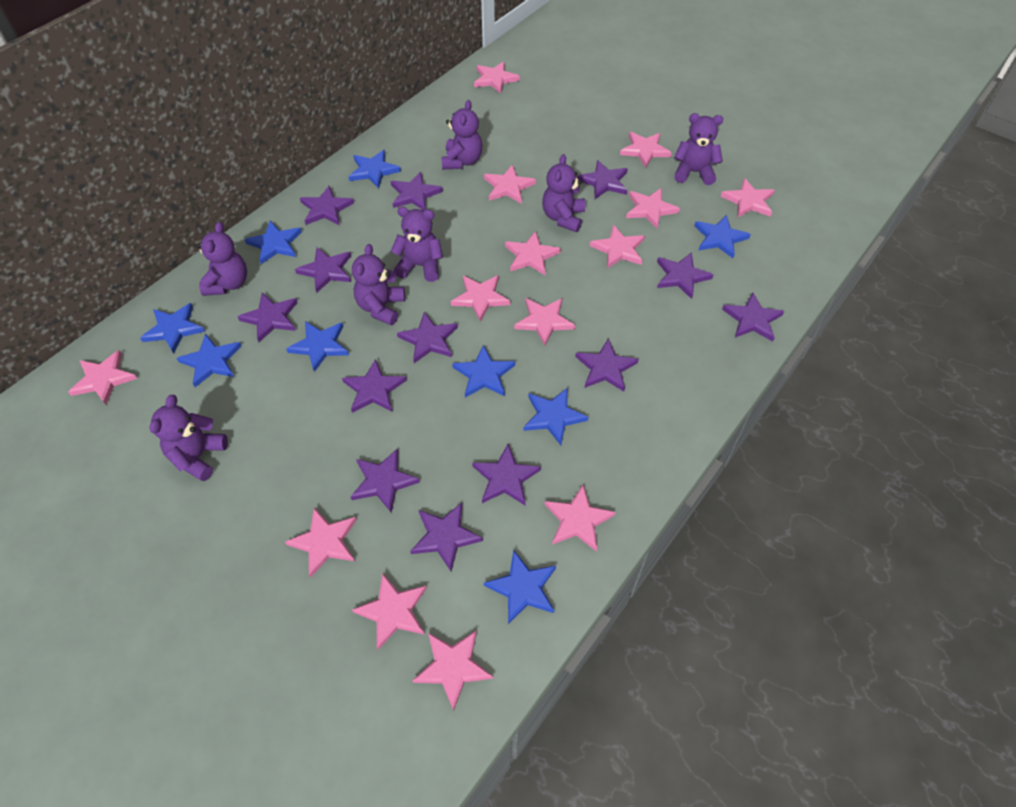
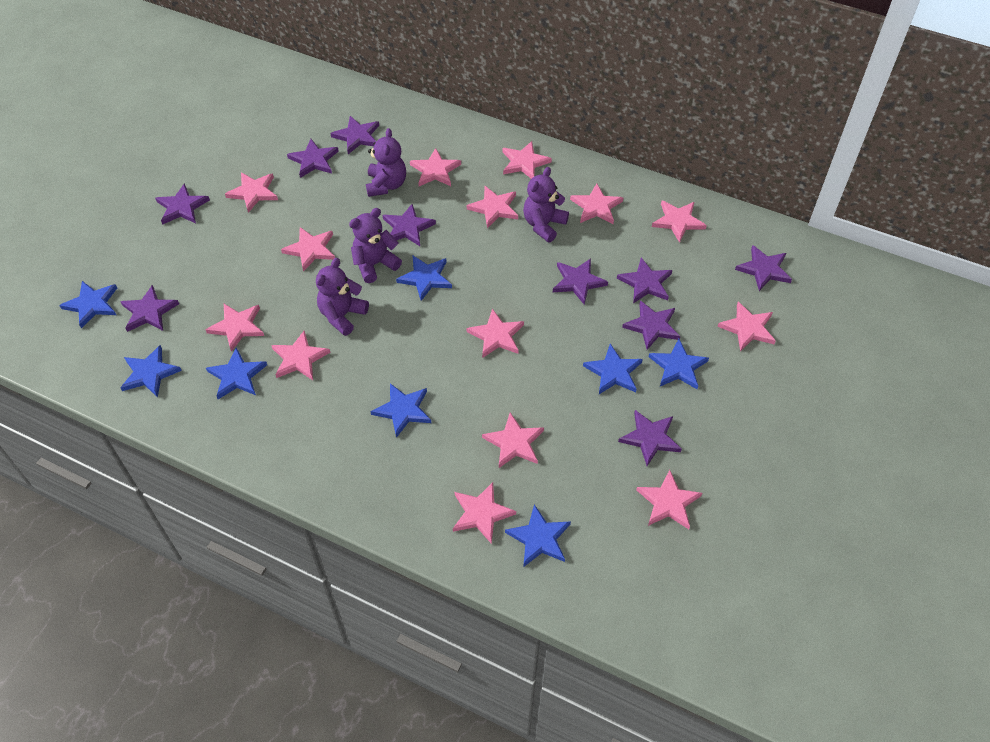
blue star: [140,303,205,354] [176,333,241,387] [245,221,302,264] [286,321,349,372] [349,150,401,188] [452,345,515,398] [484,550,556,624] [524,388,589,445] [694,215,751,258] = 9 -> [59,281,117,329] [120,345,182,398] [206,348,267,399] [370,383,431,438] [396,255,452,301] [505,504,571,567] [583,344,643,394] [649,339,709,389] = 8
purple star: [237,293,298,342] [295,248,351,293] [300,186,354,225] [342,359,407,413] [351,448,420,513] [391,172,443,211] [397,312,458,363] [410,503,483,572] [472,444,541,505] [575,338,639,392] [577,160,628,199] [657,252,713,299] [722,293,784,341] = 13 -> [120,285,179,332] [155,183,210,225] [287,139,339,178] [330,116,379,154] [383,204,436,246] [553,258,608,305] [617,258,672,303] [618,410,682,466] [622,301,681,350] [735,245,792,291] = 10
purple teddy bear: [150,395,228,481] [197,222,247,296] [352,244,405,326] [391,207,443,282] [441,100,482,169] [542,154,585,232] [674,113,723,185] = 7 -> [316,258,369,336] [349,208,402,283] [366,128,406,197] [523,167,569,242] = 4

